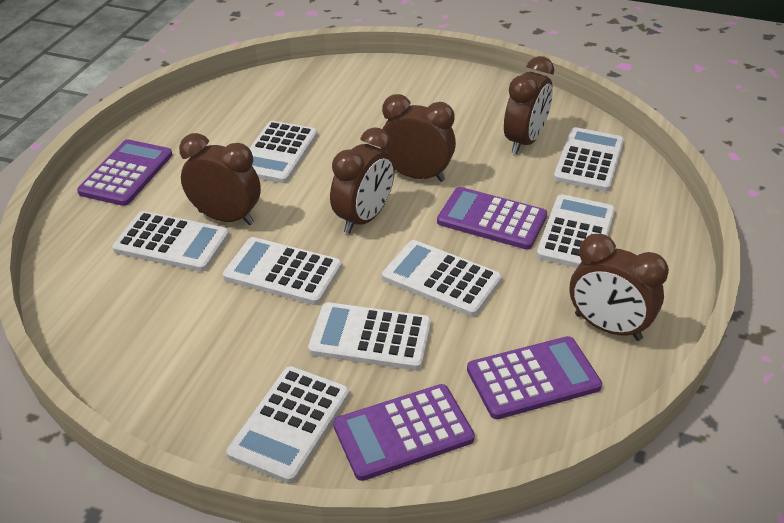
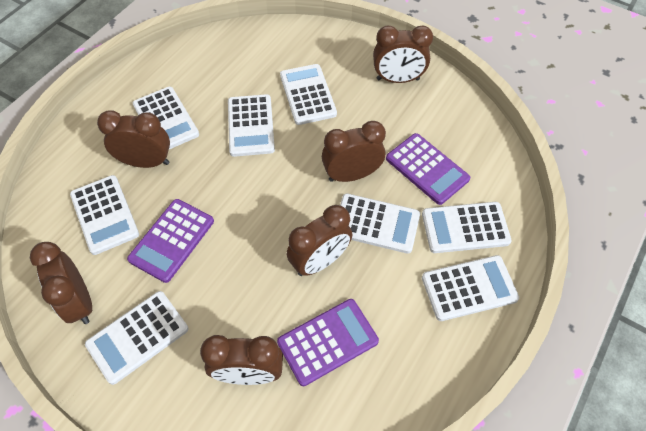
brown clock: [179,133,261,225] [330,127,395,234] [380,94,456,182] [504,56,554,154] [570,234,669,341] = 5 -> [30,242,92,324] [97,110,170,168] [200,335,283,385] [287,205,352,276] [322,121,386,182] [373,25,433,83] = 6
purple calculator: [77,139,172,206] [333,384,475,481] [437,187,547,249] [467,336,602,419] = 4 -> [127,199,214,283] [277,299,379,386] [386,133,470,205] = 3

